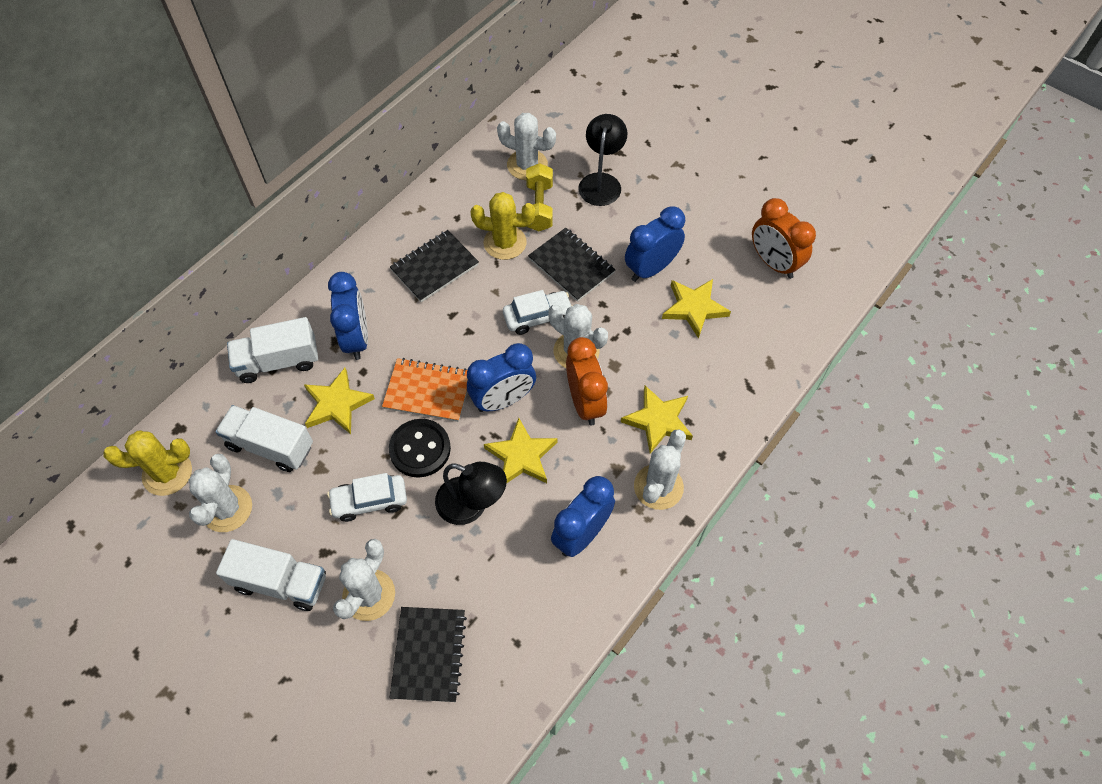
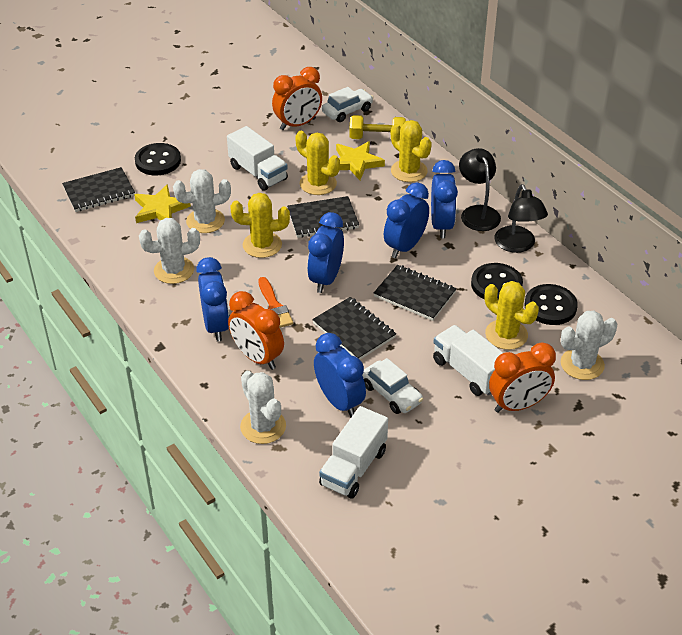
black button: [389,419,451,478] = 1 -> [135,143,181,175] [471,263,523,300] [525,284,578,325] = 3
black notebook: [389,607,467,702] [390,230,479,302] [528,228,615,302] = 3 -> [62,167,135,212] [287,196,359,238] [312,297,396,359] [374,265,457,321] = 4
blue clock: [328,272,368,360] [467,343,536,412] [551,476,615,557] [625,206,685,282] = 4 -> [196,257,229,341] [307,212,344,293] [314,333,366,417] [384,182,429,258] [431,160,458,238] = 5
orange brush: none = 0 -> [258,277,293,328] = 1
orange clock: [566,337,608,426] [752,198,816,279] = 2 -> [228,291,284,370] [272,67,322,130] [489,343,556,413] = 3
orange notebook: [382,358,468,422] = 1 -> none = 0
white cactus: [188,454,252,532] [333,539,395,621] [497,113,556,180] [548,304,608,368] [634,429,686,510] = 5 -> [139,218,200,284] [173,169,231,233] [240,371,286,444] [561,311,617,380] = 4
yellow cactus: [103,430,192,496] [470,192,535,260] = 2 -> [230,193,290,258] [295,131,340,195] [391,120,432,182] [485,281,539,350] = 4
yellow star: [304,368,375,434] [484,418,557,484] [621,386,693,454] [662,279,731,339] = 4 -> [134,184,191,223] [336,141,385,180] = 2

